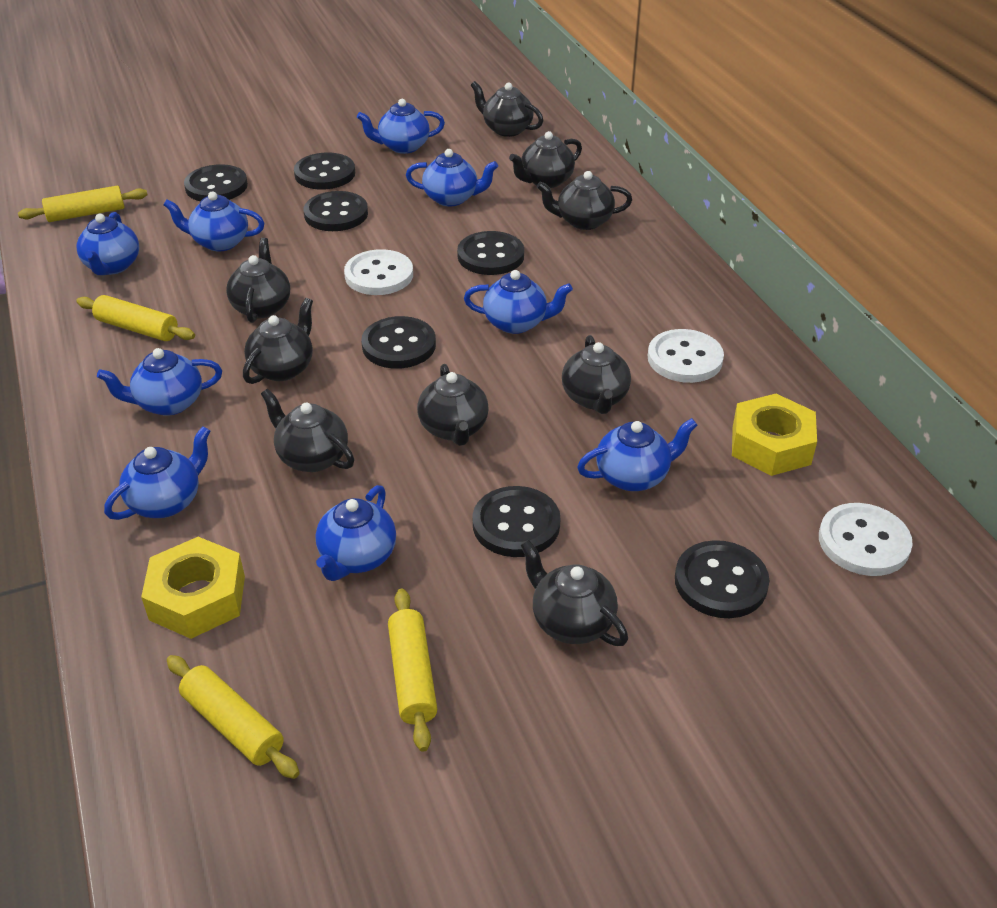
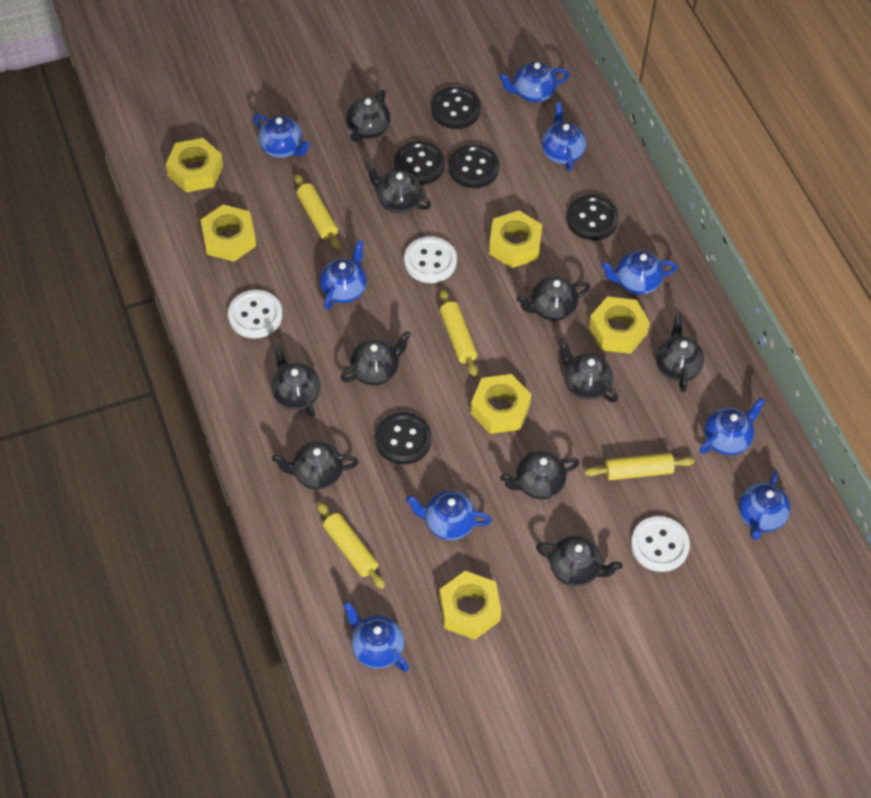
black button: [184,164,248,201] [294,153,355,190] [304,191,368,231] [361,316,436,369] [457,231,524,275] [472,486,561,557] [675,540,769,618] = 7 -> [375,412,432,465] [394,141,445,185] [431,87,481,129] [448,144,499,188] [566,195,619,240] = 5
black teapot: [226,238,290,323] [243,298,313,384] [261,389,354,472] [417,364,489,446] [471,81,543,137] [509,131,582,188] [520,540,628,646] [537,171,632,230] [562,335,631,414] = 9 -> [271,344,321,417] [272,441,359,490] [340,331,411,385] [346,89,391,142] [365,162,431,213] [500,451,580,499] [517,276,590,321] [536,536,623,586] [558,339,618,402] [656,314,704,392] = 10
yellow nut: [141,537,245,639] [732,394,817,476] = 2 -> [166,138,223,192] [201,204,256,262] [439,571,502,640] [470,374,532,434] [489,210,542,268] [589,296,650,354] = 6

